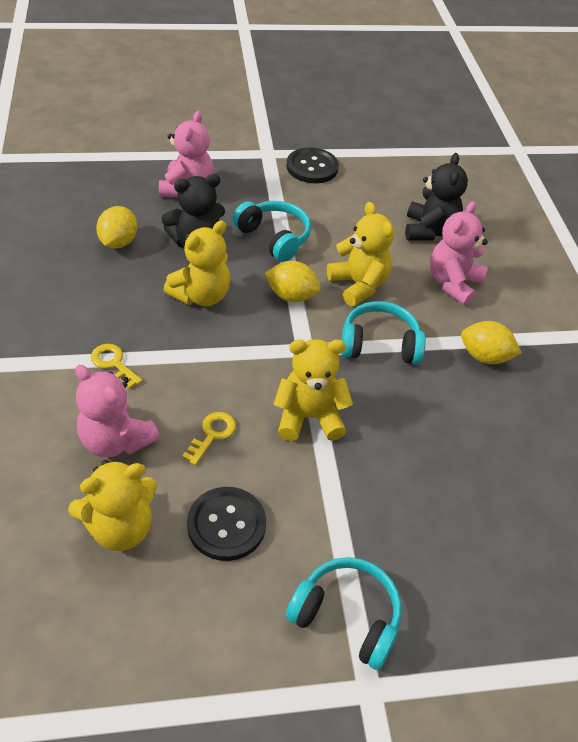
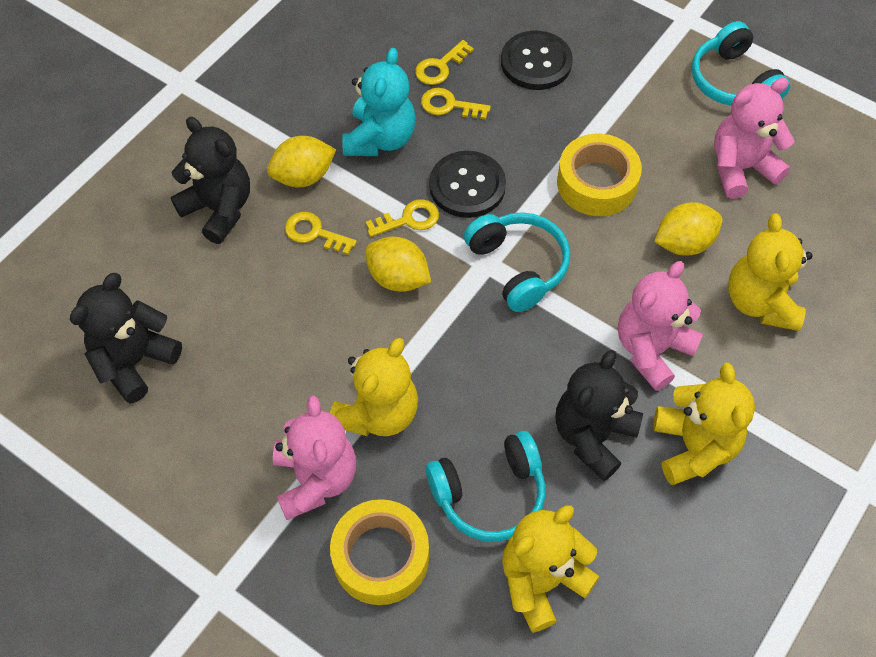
black teddy bear: [161,174,225,248] [405,153,468,240] = 2 -> [70,273,182,403] [171,117,250,244] [555,350,643,481] = 3
turquoise teddy bear: none = 0 -> [342,48,416,156] = 1
yellow key: [91,344,142,389] [182,412,236,465] = 2 -> [285,212,357,255] [366,199,439,237] [415,40,474,85] [421,88,491,120] = 4
yellow tape: none = 0 -> [330,499,429,605] [557,134,642,216] = 2

